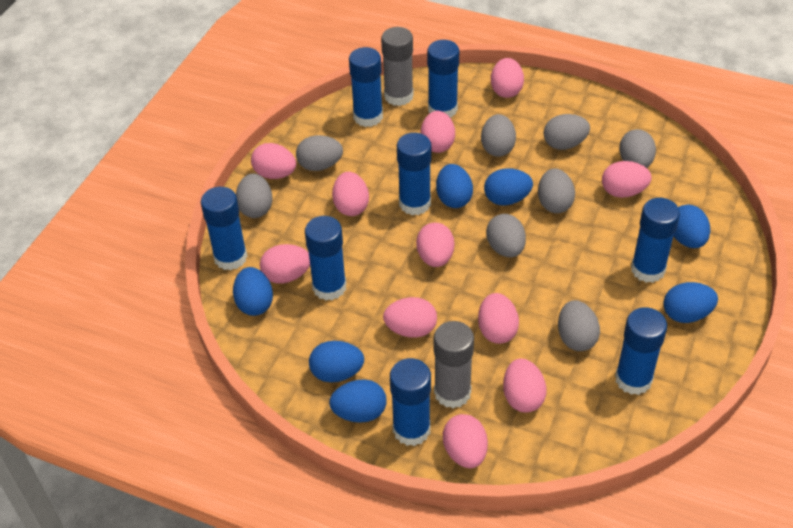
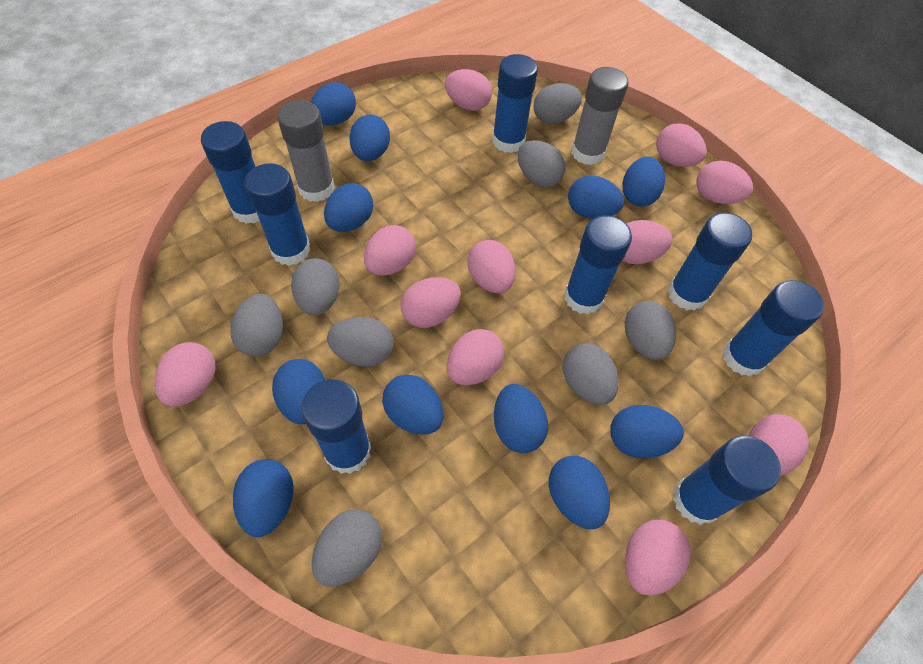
blue egg: [233,267,273,316] [309,341,364,383] [329,379,387,423] [436,164,473,208] [484,168,533,206] [663,282,718,323] [674,204,710,248] = 7 -> [233,459,294,537] [272,359,325,424] [311,82,356,125] [324,183,373,232] [349,115,390,161] [382,374,443,435] [494,384,548,453] [548,456,610,529] [568,176,624,219] [610,405,684,458] [622,157,665,207] = 11

